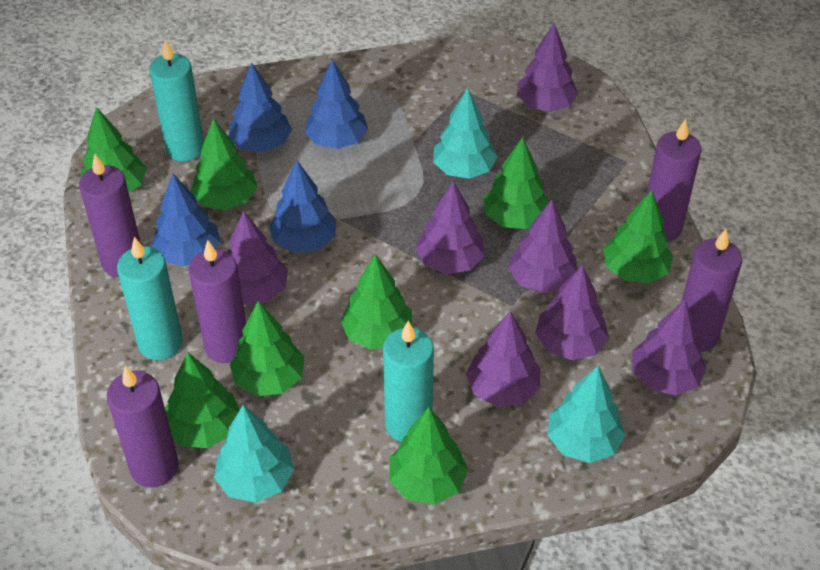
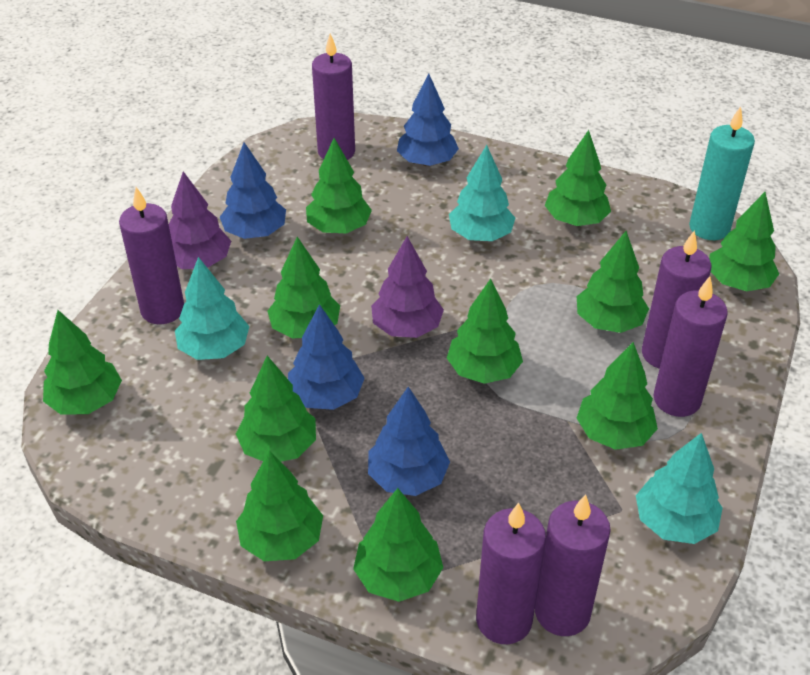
green tree: [80,107,147,193] [165,352,240,448] [191,118,258,210] [230,301,305,396] [340,254,412,349] [389,407,468,504] [483,137,549,229] [603,190,673,283] = 8 -> [43,310,122,415] [236,356,316,462] [236,450,323,561] [268,237,340,339] [306,138,372,233] [353,488,443,602] [447,279,523,384] [545,130,611,226] [577,231,649,333] [577,342,658,450] [709,192,779,291] = 11
purple candle: [79,153,141,277] [107,366,178,487] [189,240,246,363] [646,119,702,242] [681,229,742,352] = 5 -> [119,187,184,324] [312,34,355,160] [476,503,546,644] [535,494,611,636] [642,230,712,369] [654,276,728,417] = 6
purple tree: [227,211,288,305] [416,181,485,274] [466,311,540,407] [508,200,578,294] [517,23,578,112] [535,265,609,360] [632,300,707,395] = 7 -> [169,171,231,269] [371,236,444,338] = 2
turquoise candle: [117,237,183,360] [149,39,204,161] [383,321,434,442] = 3 -> [689,106,755,240] = 1

